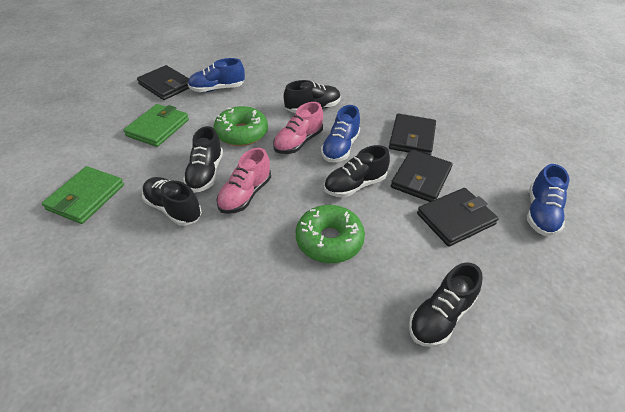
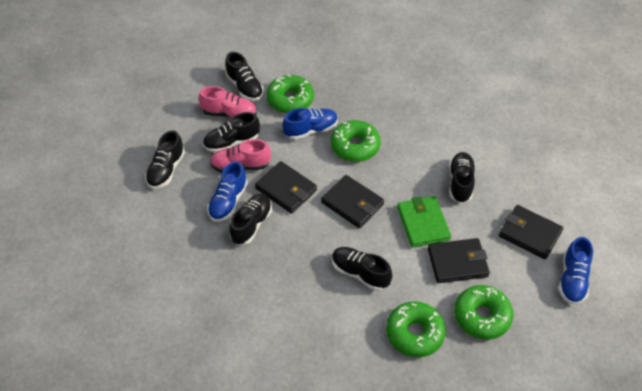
black shoe: [142,177,202,226] [183,126,223,193] [284,80,341,113] [324,145,390,197] [409,262,483,347] = 5 -> [145,130,185,189] [203,112,260,153] [225,52,264,101] [229,194,272,245] [332,247,392,291] [449,152,475,203] = 6
green donut: [213,106,268,146] [296,205,365,263] = 2 -> [266,75,314,113] [331,120,381,162] [386,301,446,357] [454,285,514,339] = 4
green wallet: [42,166,124,224] [124,104,189,147] = 2 -> [397,196,451,248] = 1

